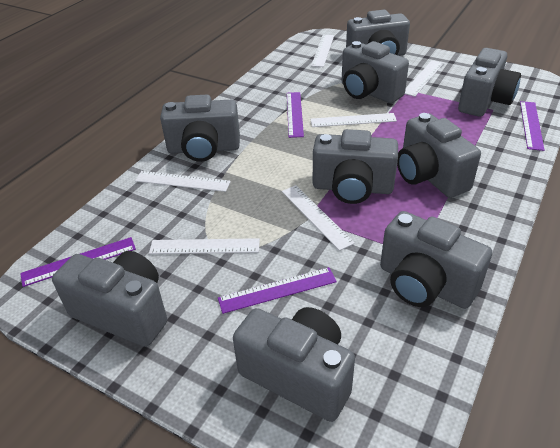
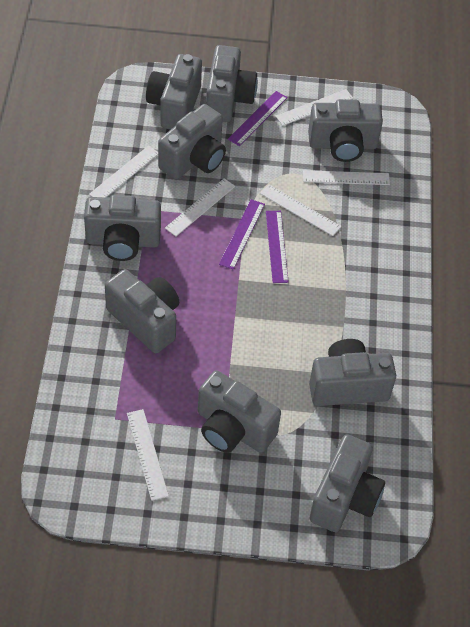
purple ruler: [20,237,136,287] [218,267,337,314] [287,92,304,138] [520,101,544,151] = 4 -> [219,199,265,270] [228,91,288,146] [266,211,289,283] = 3

